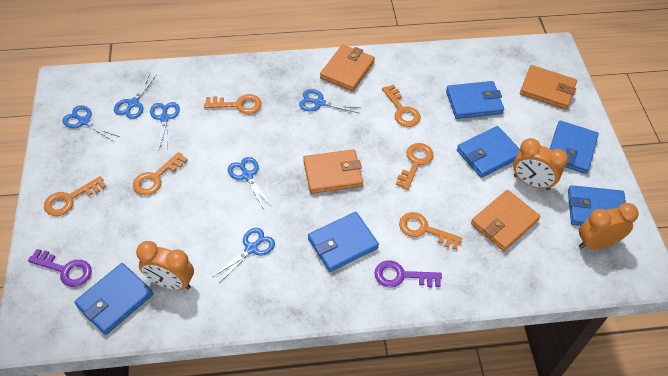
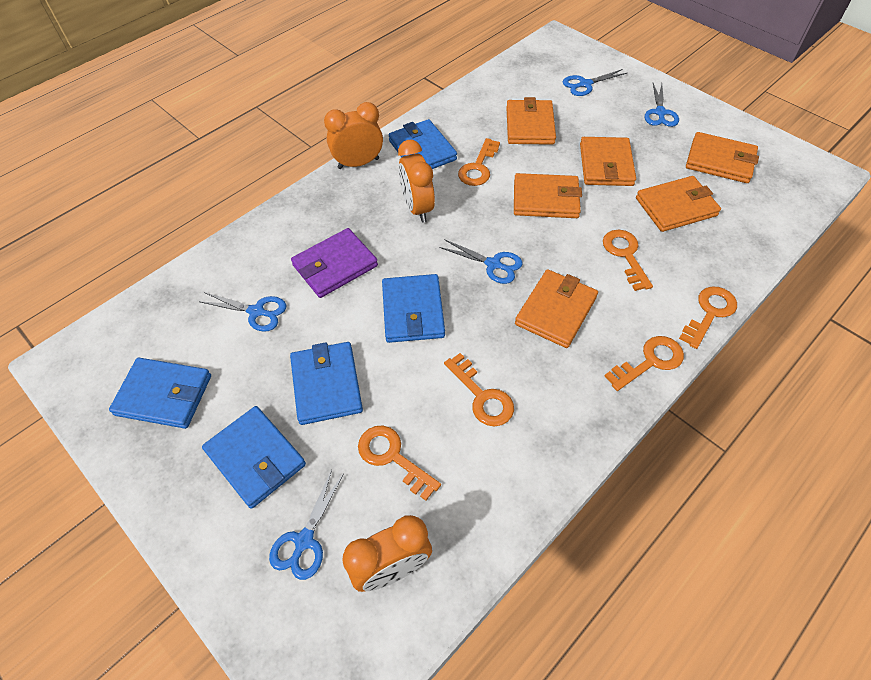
blue scissors: [62,105,120,142] [114,74,157,119] [150,102,180,151] [213,228,275,283] [228,157,272,210] [299,89,360,113] = 6 -> [199,292,286,332] [269,470,344,580] [439,239,522,284] [563,69,627,96] [645,83,679,127] = 5
blue wallet: [74,263,153,335] [308,212,379,272] [446,81,504,119] [457,126,520,178] [550,121,599,174] [568,185,626,226] = 6 -> [109,358,211,429] [202,406,306,509] [290,342,363,425] [382,274,445,343] [389,119,457,169] = 5
orange wallet: [303,149,363,194] [320,44,375,92] [471,190,540,251] [520,65,577,109] = 4 -> [506,97,556,145] [514,173,582,218] [515,269,598,348] [580,137,636,186] [636,176,721,232] [686,132,759,183] = 6
purple key: [28,249,92,287] [375,260,442,288] = 2 -> none = 0
purple wallet: none = 0 -> [291,228,378,298] = 1

